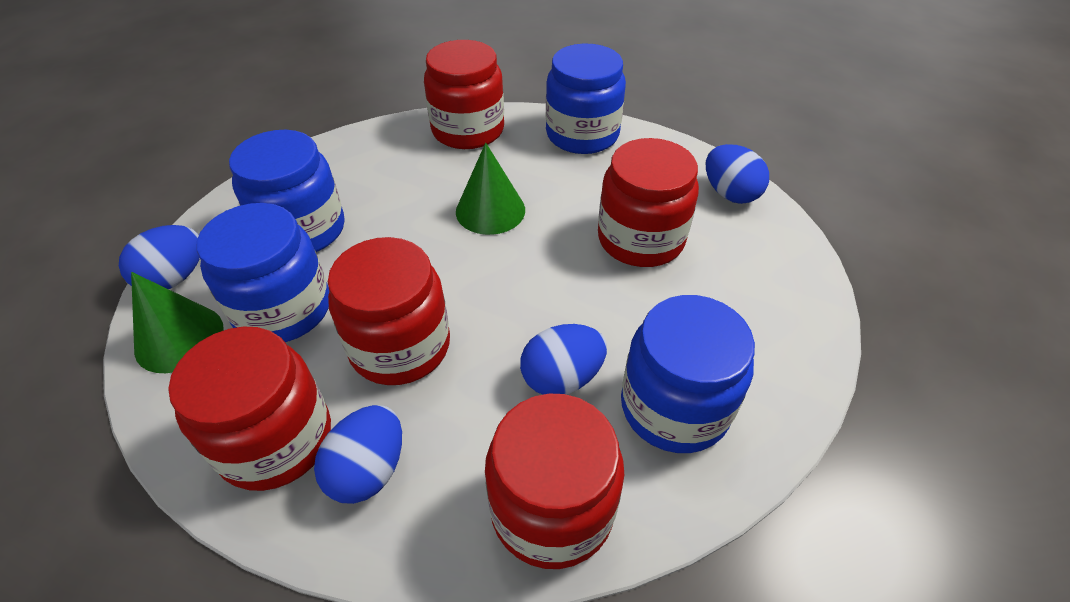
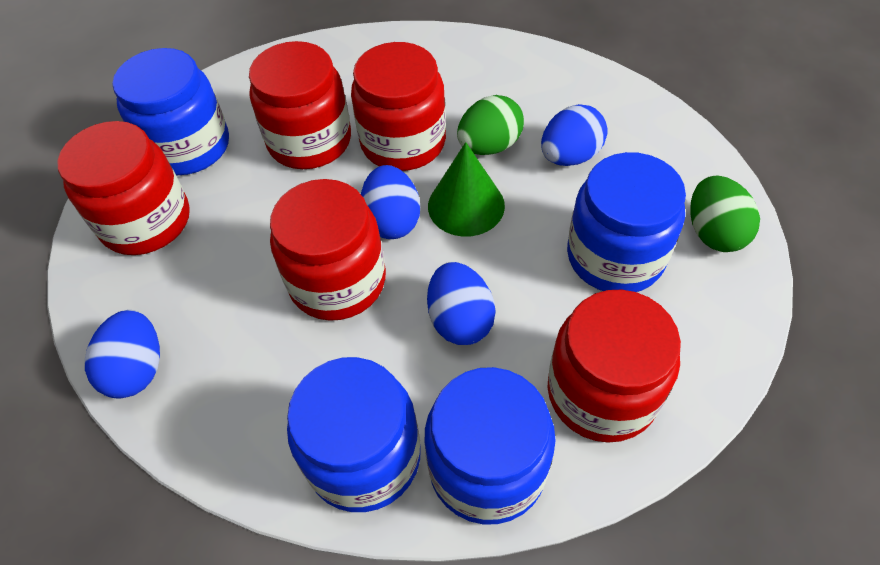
green cone: [131,272,224,373] [456,143,525,235] = 2 -> [428,142,505,237] = 1
green egg: none = 0 -> [457,95,524,155] [690,175,760,252] = 2

